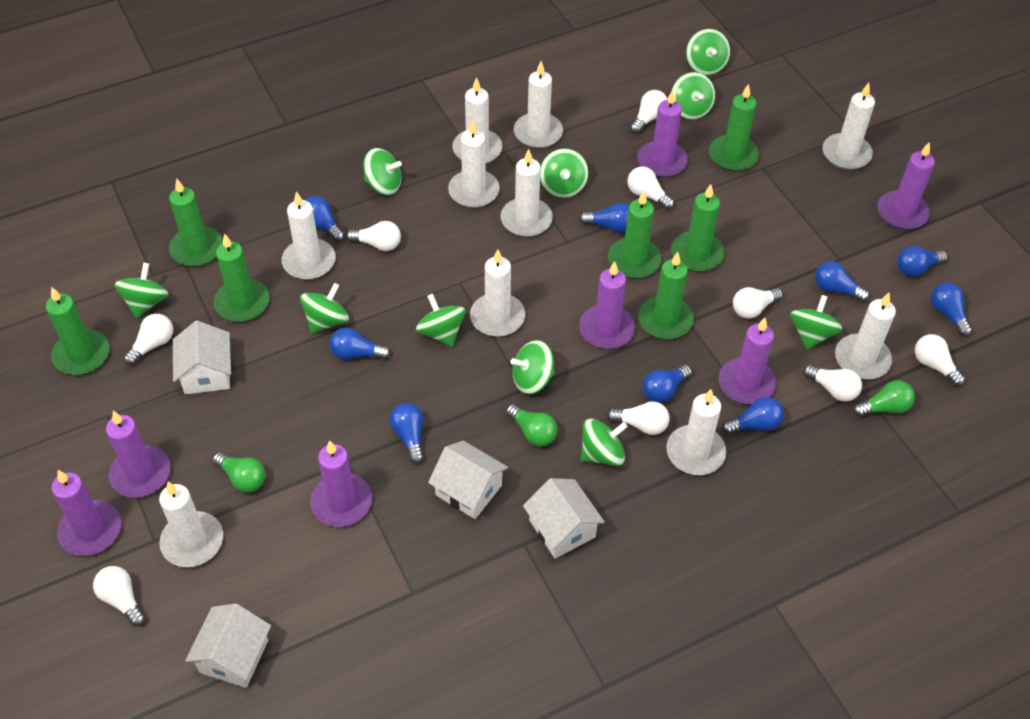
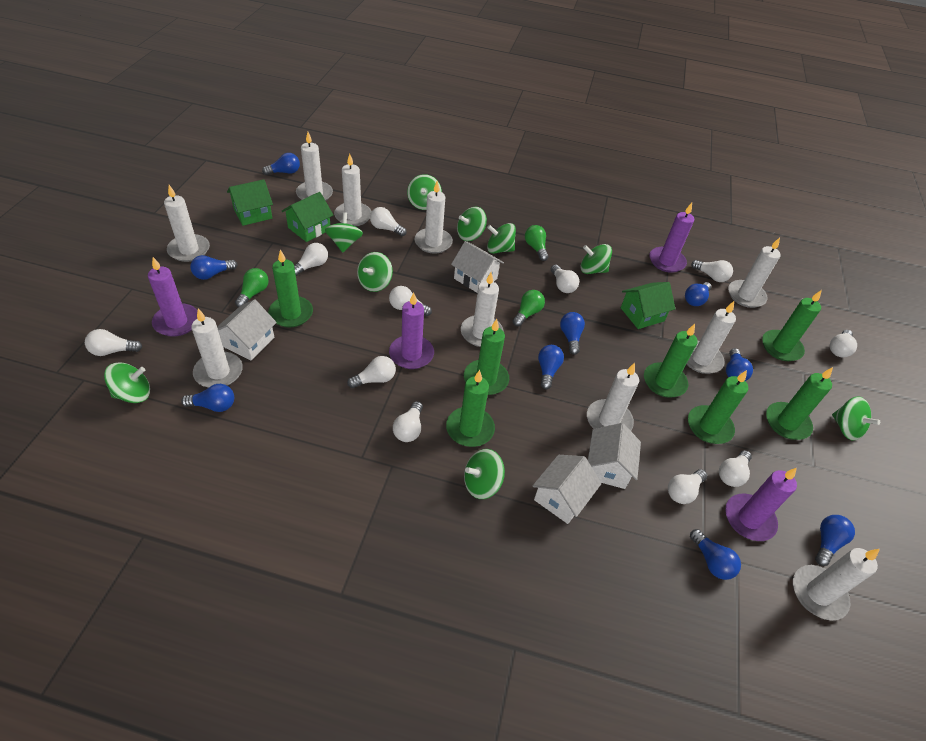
green house: none = 0 -> [227,179,273,226] [282,192,333,242] [621,282,676,329] = 3
green spinning top: [114,263,169,318] [300,283,349,334] [363,148,402,195] [416,294,465,347] [511,340,555,394] [540,148,589,198] [581,418,628,466] [671,72,715,120] [686,29,730,75] [790,295,843,350] = 10 -> [104,362,150,403] [325,212,363,252] [357,252,393,292] [407,174,442,210] [457,207,487,241] [464,449,505,499] [487,223,516,254] [581,244,612,274] [832,396,880,441] = 9
purple candle: [51,470,121,556] [106,411,171,497] [310,441,372,527] [579,262,635,349] [637,90,688,178] [719,318,776,404] [878,142,935,230] = 7 -> [148,257,198,337] [389,292,434,369] [649,203,694,273] [725,468,797,541] = 4
white light bulb: [93,566,146,627] [124,314,173,365] [346,221,401,251] [607,401,670,435] [627,166,674,210] [630,90,668,134] [733,287,783,319] [803,365,862,402] [915,334,965,386] = 9 -> [85,329,142,356] [294,243,328,276] [347,356,396,388] [370,207,406,236] [389,286,432,316] [393,401,423,442] [551,265,579,293] [668,469,707,504] [691,260,733,282] [719,450,752,487] [830,330,857,357] = 11

